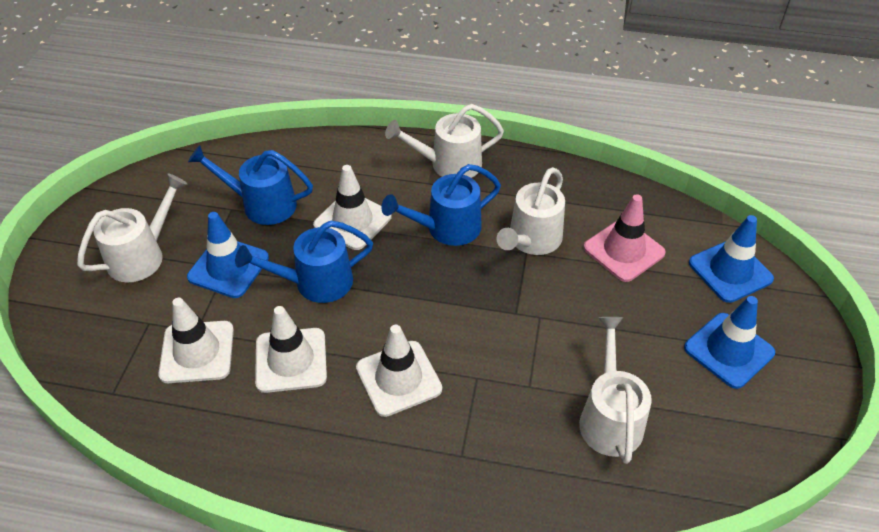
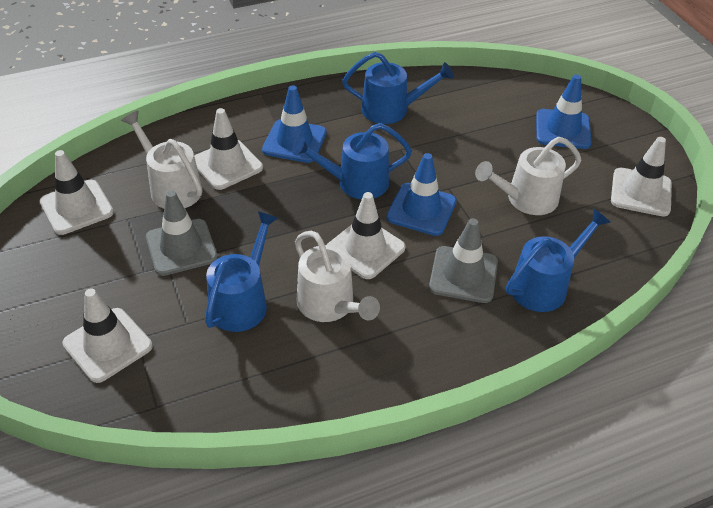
blue watering can: [188,145,313,225] [235,220,373,303] [381,164,501,246] = 3 -> [205,211,278,332] [292,123,412,199] [342,52,454,124] [506,208,610,312] = 4
grey traffic cone: none = 0 -> [146,190,218,276] [429,218,498,303] = 2
pink traffic cone: [583,194,666,282] = 1 -> none = 0
white traffic cone: [158,298,234,383] [255,306,327,393] [313,165,392,250] [356,325,442,417] = 4 -> [40,150,114,235] [62,289,152,383] [194,108,263,190] [327,192,406,279] [611,137,672,217] = 5
white watering can: [77,174,187,282] [385,104,504,178] [497,167,565,255] [579,317,652,464] = 4 -> [121,111,202,209] [295,231,380,322] [475,137,581,215] = 3

